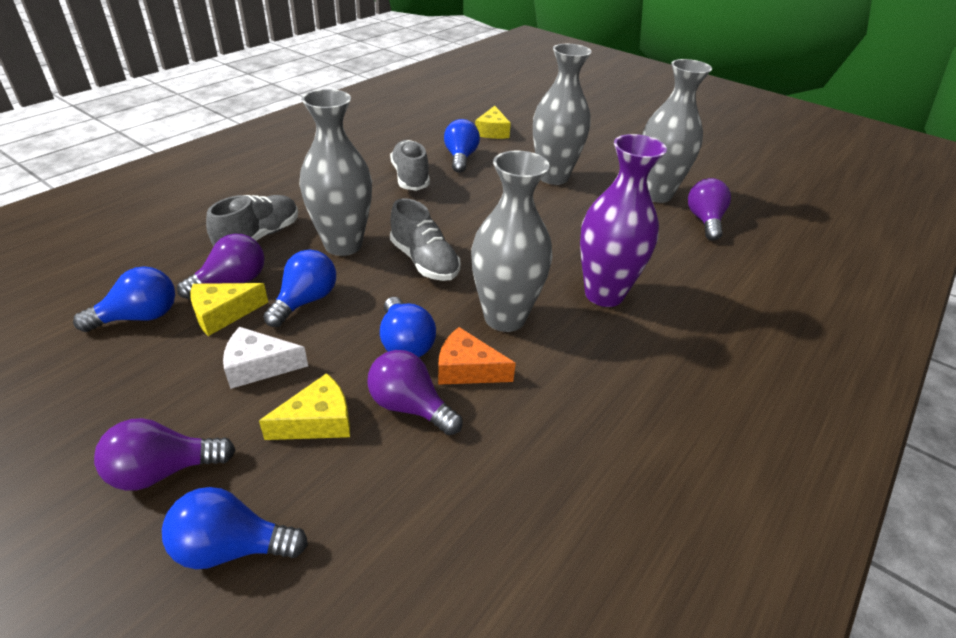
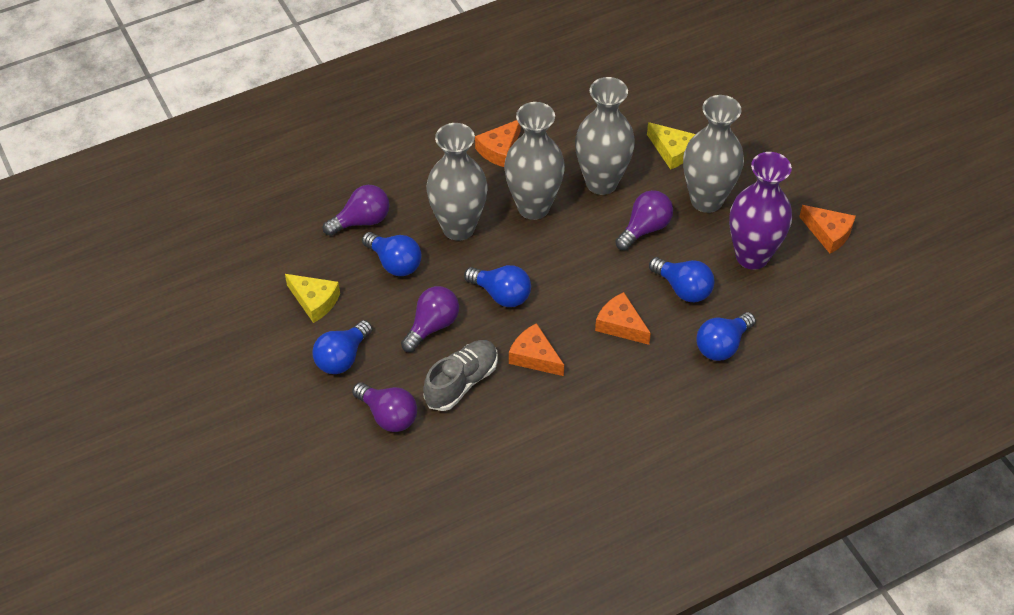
grey shoe: [206,195,298,246] [390,140,430,191] [390,198,460,281] = 3 -> [423,340,498,411] = 1
orange cheese: [438,327,516,385] = 1 -> [475,120,521,167] [509,323,564,376] [595,292,651,345] [799,205,855,254] = 4
white cheese: [223,327,308,389] = 1 -> none = 0
yellow cheese: [190,283,268,336] [259,373,350,440] [475,106,511,139] = 3 -> [285,274,340,323] [647,122,696,170] = 2

